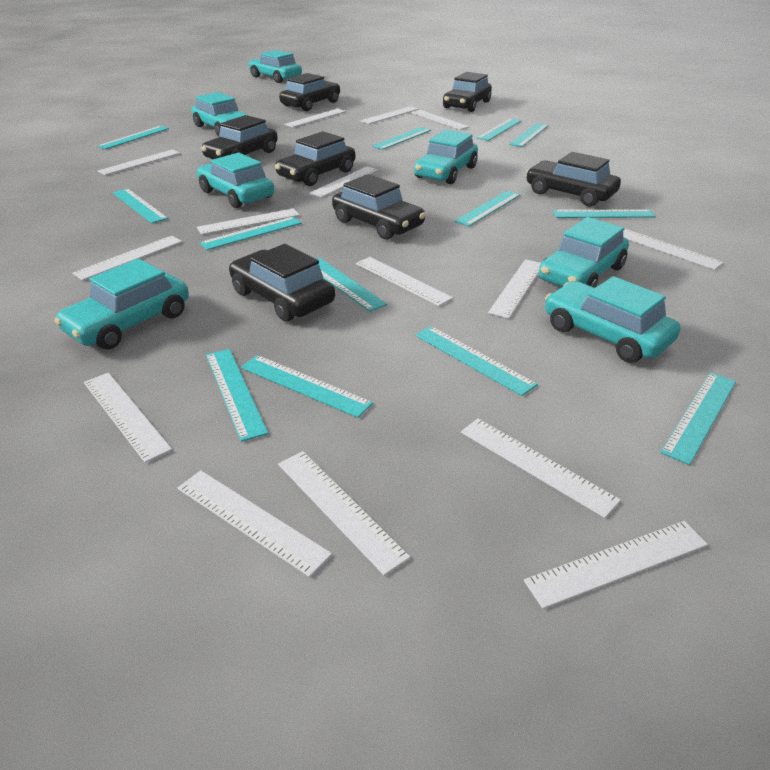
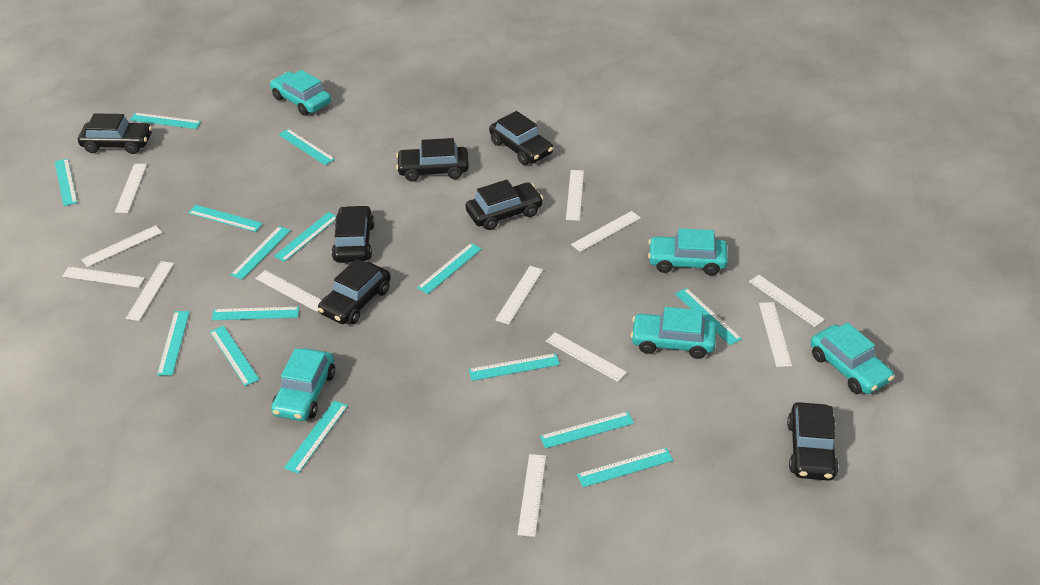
turquoise car: [54,258,189,349] [192,92,249,136] [197,153,274,208] [249,50,302,83] [414,130,478,184] [539,217,629,288] [545,276,680,363] = 7 -> [270,70,331,116] [271,348,335,421] [631,307,716,359] [648,228,728,275] [810,322,894,394] = 5
turquoise ruler: [97,126,169,149] [113,188,168,223] [200,217,302,250] [206,349,268,442] [241,355,373,418] [317,258,387,312] [372,127,431,150] [415,326,538,396] [455,191,520,226] [477,118,522,141] [509,123,549,147] [553,209,656,218] [661,372,736,465] = 13 -> [55,158,78,206] [130,113,201,129] [157,311,190,376] [188,205,263,232] [210,325,260,386] [212,307,299,320] [231,226,291,280] [274,212,336,262] [279,129,335,165] [284,400,348,474] [417,243,482,294] [469,353,560,381] [540,411,634,449] [577,448,673,487] [675,288,742,345] = 15
white ruler: [72,236,182,281] [84,372,172,463] [98,149,180,175] [177,470,332,577] [197,208,300,235] [278,451,411,576] [284,109,346,128] [309,166,378,198] [356,257,453,306] [360,106,419,124] [411,110,469,130] [461,418,621,518] [488,259,541,319] [524,521,708,609] [623,228,724,270] = 15 -> [62,267,145,288] [81,225,162,267] [115,164,147,213] [126,261,174,321] [255,270,322,312] [495,266,543,325] [517,454,546,537] [546,332,627,382] [566,170,584,221] [571,211,641,252] [749,275,825,327] [759,302,792,367] = 12

